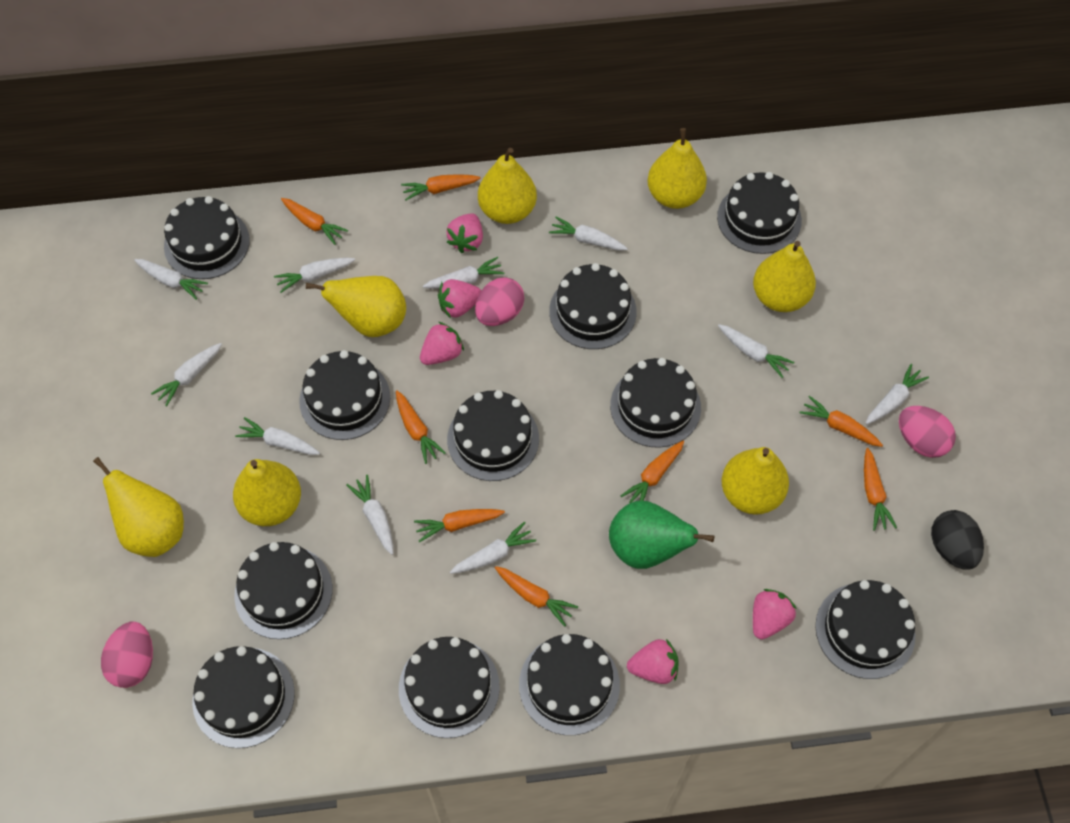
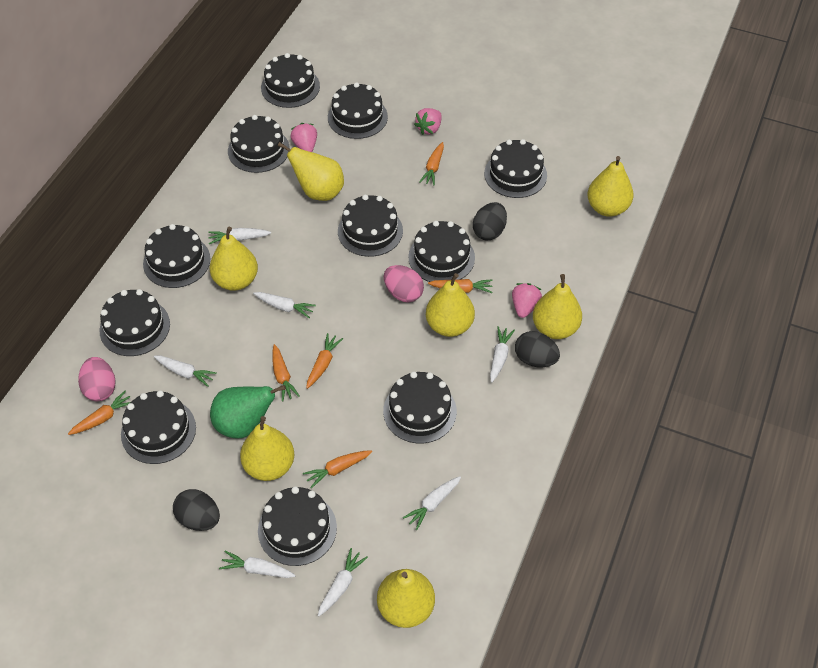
black egg: [931,510,984,569] = 1 -> [173,489,220,531] [473,202,507,240] [515,331,560,367] = 3
orange carrot: [281,198,348,245] [396,390,446,464] [401,174,481,200] [414,509,505,542] [495,566,578,627] [621,441,684,503] [800,396,883,447] [864,448,897,531] = 8 -> [68,391,131,435] [272,344,300,402] [303,450,372,488] [306,333,343,389] [419,142,444,185] [428,279,493,293] = 6
pink egg: [101,622,153,688] [475,277,524,326] [899,406,956,458] = 3 -> [78,357,116,401] [384,265,424,302] = 2
pink strawberry: [420,322,464,365] [438,279,481,318] [446,213,483,253] [627,639,679,684] [753,589,797,639] = 5 -> [290,123,317,152] [414,108,442,135] [512,283,542,318] = 3
white carrot: [134,259,208,300] [151,343,222,407] [235,417,320,455] [274,258,355,293] [346,475,393,555] [423,257,504,289] [450,522,536,574] [549,217,628,251] [718,324,794,378] [865,364,929,425] = 10 -> [154,356,217,387] [208,228,271,244] [219,551,296,578] [253,292,316,318] [318,548,368,616] [403,476,461,530] [490,326,515,383] = 7

